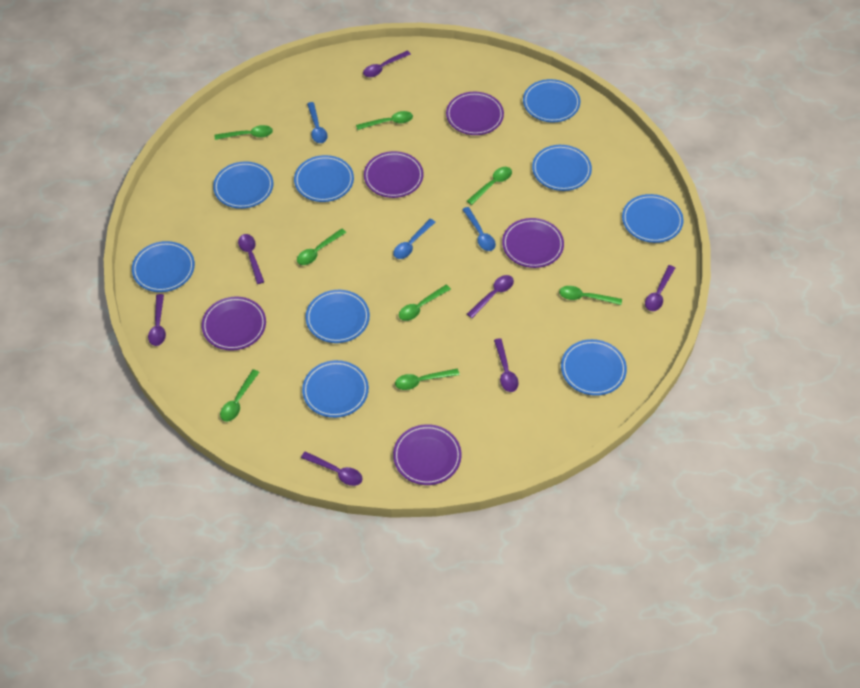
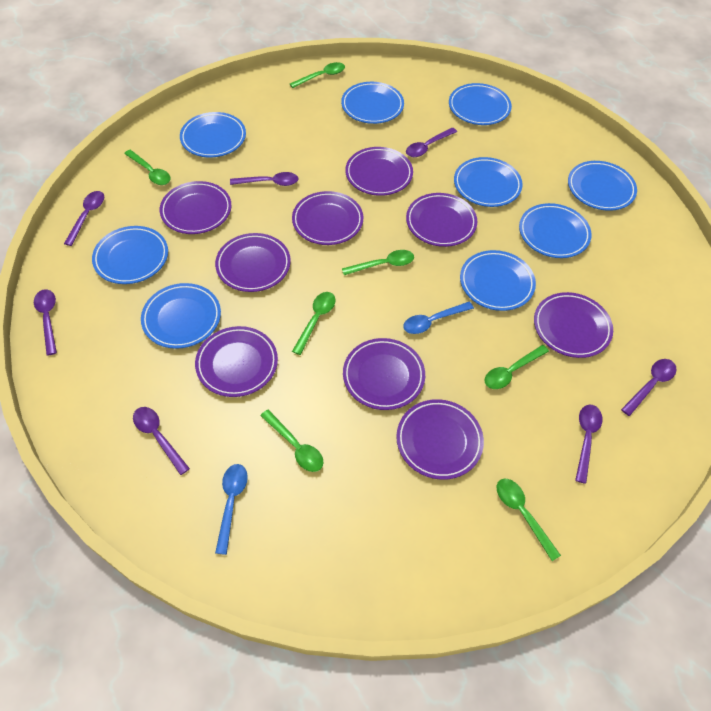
blue spoon: [307,102,328,143] [393,219,435,259] [462,207,496,251] = 3 -> [215,464,248,555] [403,302,474,334] = 2
green spoon: [215,125,273,140] [220,369,259,422] [297,228,346,265] [356,111,413,130] [395,369,460,390] [399,284,451,321] [467,167,512,205] [559,286,622,305] = 8 -> [124,150,171,185] [260,409,323,472] [290,62,345,88] [292,292,336,355] [342,250,414,275] [485,345,549,389] [497,479,561,561] = 7
purple plate: [202,296,266,351] [364,151,424,198] [393,424,462,485] [446,92,504,135] [502,218,564,268] = 5 -> [160,181,231,234] [195,326,278,397] [215,233,291,292] [292,191,363,245] [343,338,425,410] [345,147,413,196] [396,399,484,480] [406,193,477,247] [534,292,613,358] = 9

